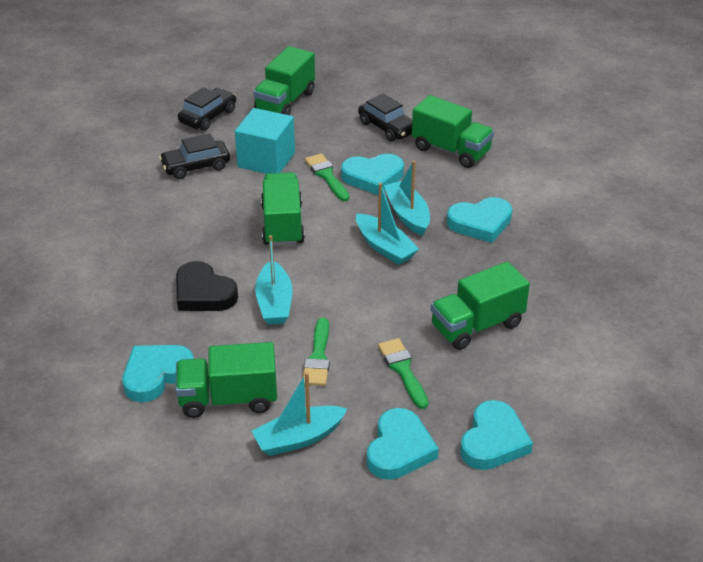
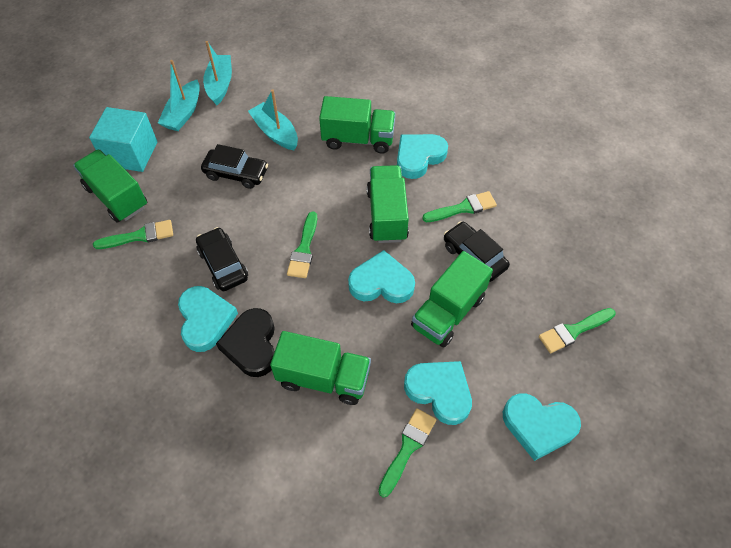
green brush: [303,318,330,386] [305,153,349,201] [378,338,428,409] = 3 -> [93,220,173,249] [287,211,317,278] [378,408,436,498] [422,191,497,222] [539,308,615,353] = 5
turquoise boat: [252,372,347,456] [255,235,292,325] [356,183,419,265] [384,161,430,236] = 4 -> [158,60,200,131] [203,41,232,106] [248,89,298,150] = 3

